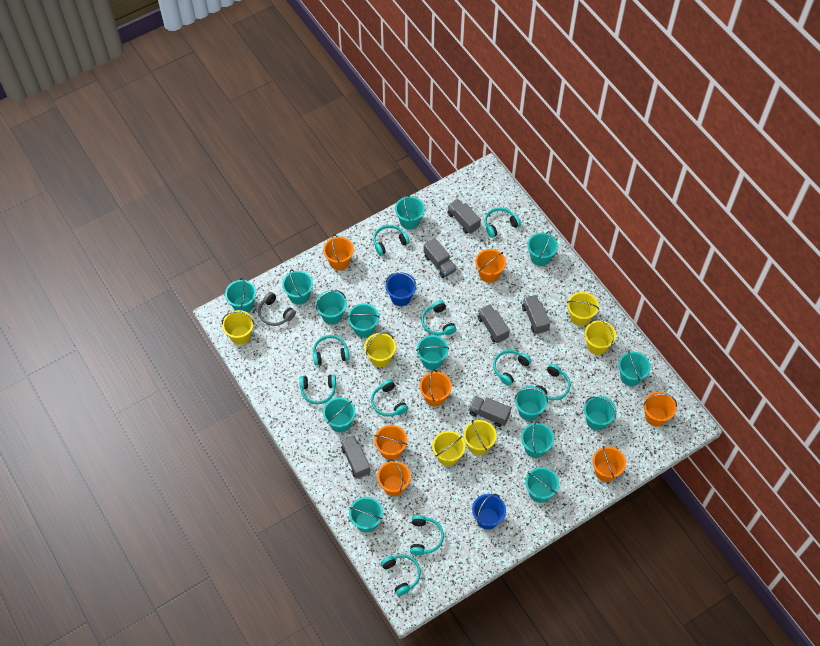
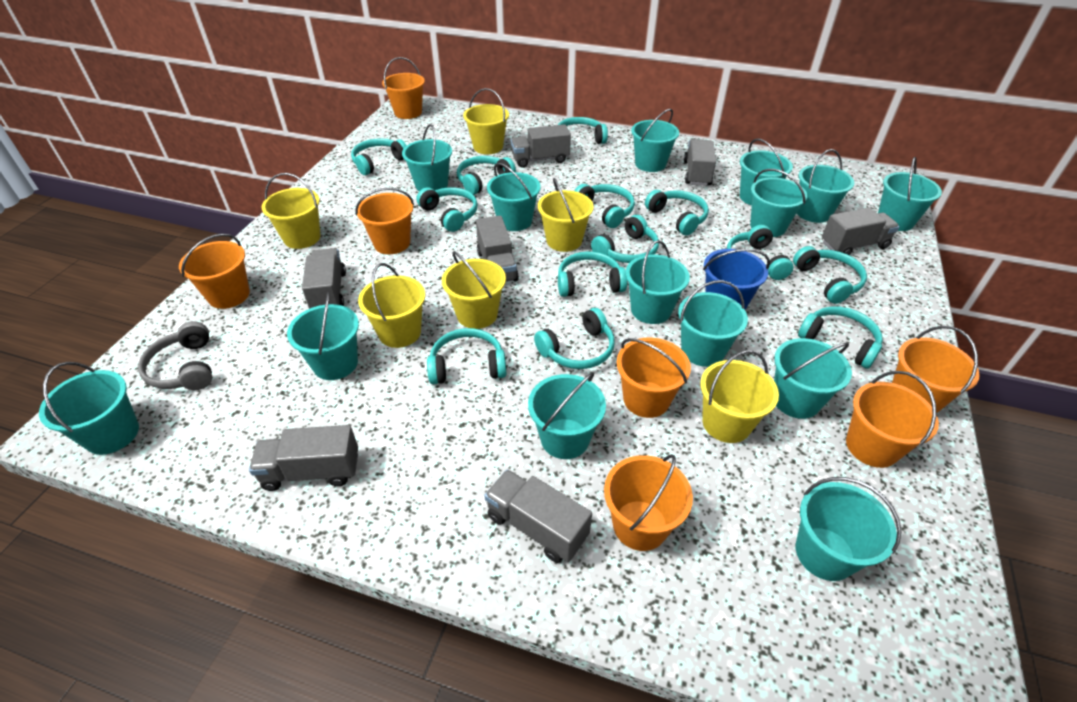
blue bucket: [386,272,416,306] [472,494,506,530] = 2 -> [703,249,770,310] = 1
grey truck: [341,436,370,479] [424,238,456,278] [448,199,481,234] [469,396,511,427] [478,304,510,343] [522,295,550,334] = 6 -> [249,425,358,491] [302,248,346,309] [476,216,519,282] [484,469,592,563] [511,124,571,167] [684,139,716,186] [822,207,900,255] = 7
turquoise headphones: [299,374,336,404] [313,335,349,365] [371,379,408,417] [373,225,410,256] [381,554,421,596] [410,515,444,555] [421,301,456,335] [484,207,521,238] [493,350,531,386] [536,364,570,400] = 10 -> [351,138,407,175] [417,187,478,232] [427,328,506,384] [457,156,516,195] [534,308,614,369] [558,117,608,144] [558,252,627,297] [575,184,635,228] [591,215,659,263] [645,190,709,235] [727,225,793,280] [793,246,867,304] [798,306,883,369] = 13

